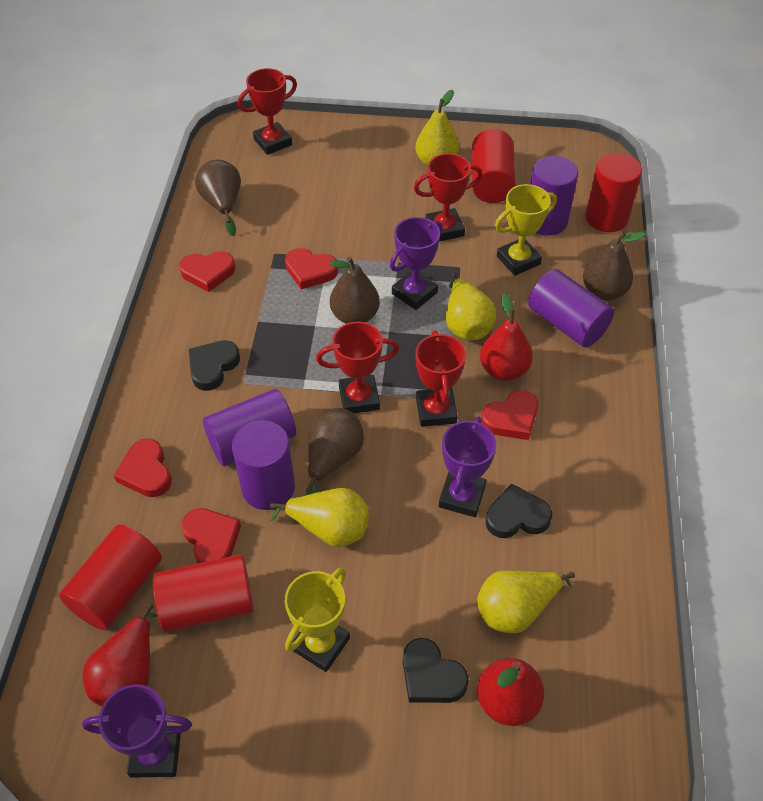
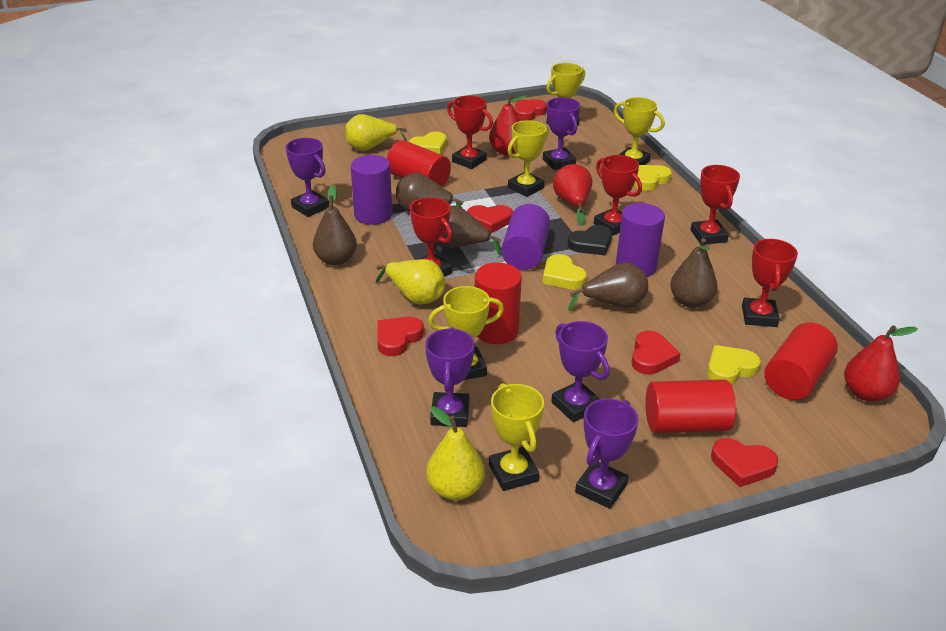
black heart: [189,340,240,391] [403,638,469,703] [486,483,552,538] = 3 -> [568,225,612,255] = 1
brown pear: [195,160,241,236] [306,408,364,495] [329,257,380,324] [583,231,646,301] = 4 -> [313,185,357,266] [396,172,463,212] [439,205,502,256] [568,262,648,311] [670,238,717,308] = 5
purple cylinder: [203,389,296,466] [232,420,295,510] [528,269,614,347] [530,156,578,236] = 4 -> [351,155,392,225] [501,204,550,270] [616,203,665,277] = 3
purple trophy: [82,684,192,777] [390,217,443,310] [439,416,497,517] = 3 -> [286,138,329,217] [425,327,475,427] [543,97,580,170] [551,321,610,422] [575,399,639,509] = 5
red trophy: [238,68,297,155] [316,322,399,413] [414,153,483,242] [415,331,466,427] = 4 -> [409,197,452,277] [447,96,493,169] [594,155,642,236] [690,165,740,245] [742,239,798,327] = 5
yellow heart: none = 0 -> [409,132,446,154] [543,254,587,289] [634,165,672,191] [707,345,761,385] = 4
yellow pear: [270,488,369,547] [416,90,459,166] [446,273,496,341] [477,571,575,634] = 4 -> [345,114,407,151] [376,259,445,305] [426,406,485,500] = 3
yellow trophy: [285,567,350,672] [495,184,557,276] = 2 -> [428,286,504,380] [489,383,544,491] [508,120,549,197] [546,63,585,126] [614,97,665,165] = 5

